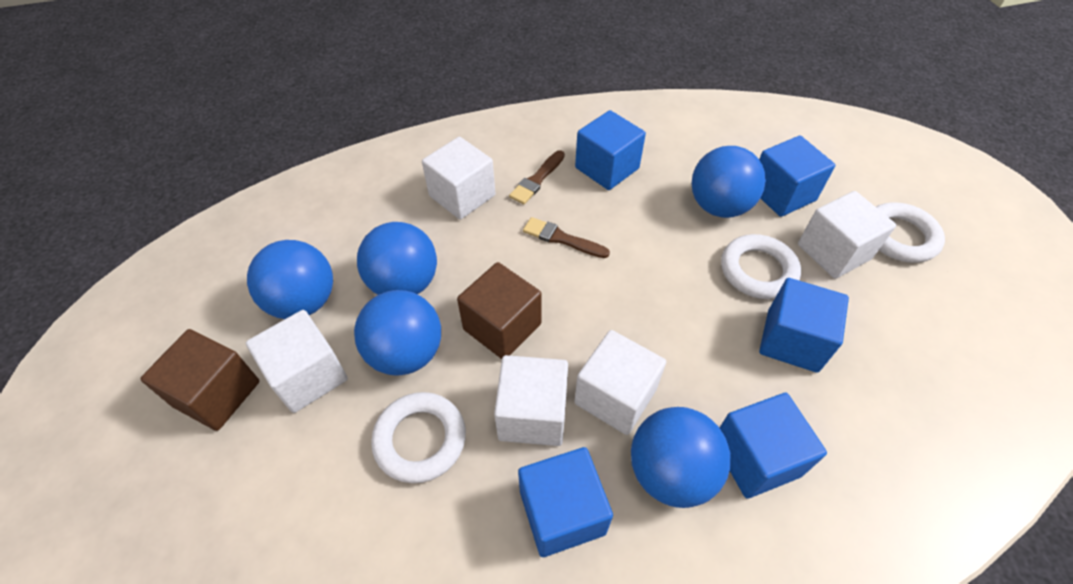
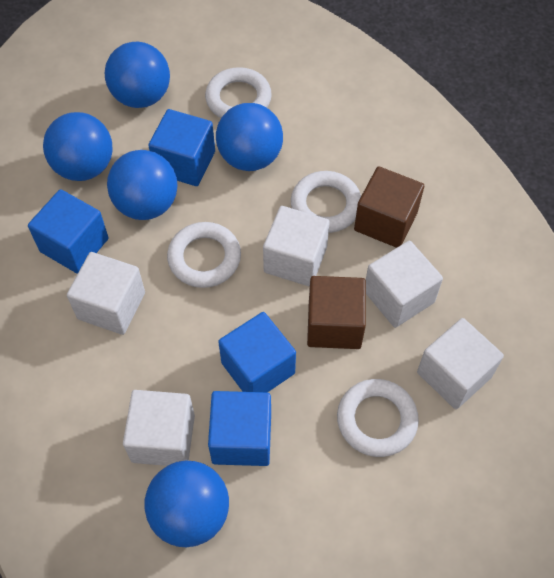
blue cube: [518,447,613,557] [575,110,646,190] [720,393,827,499] [759,136,835,217] [759,278,849,373] = 5 -> [28,189,109,274] [148,109,215,186] [208,391,271,466] [218,312,296,392] = 4
brown brush: [509,150,565,204] [523,217,610,258] = 2 -> none = 0
white ring: [371,392,466,483] [721,234,801,299] [876,202,945,263] = 3 -> [167,222,241,288] [205,67,272,118] [291,171,361,233] [337,379,419,457] = 4

